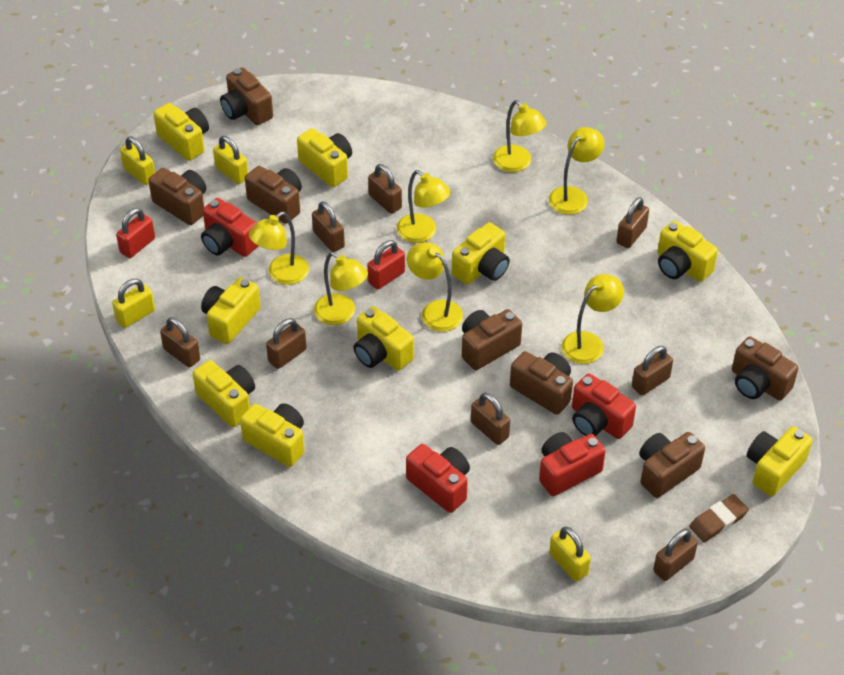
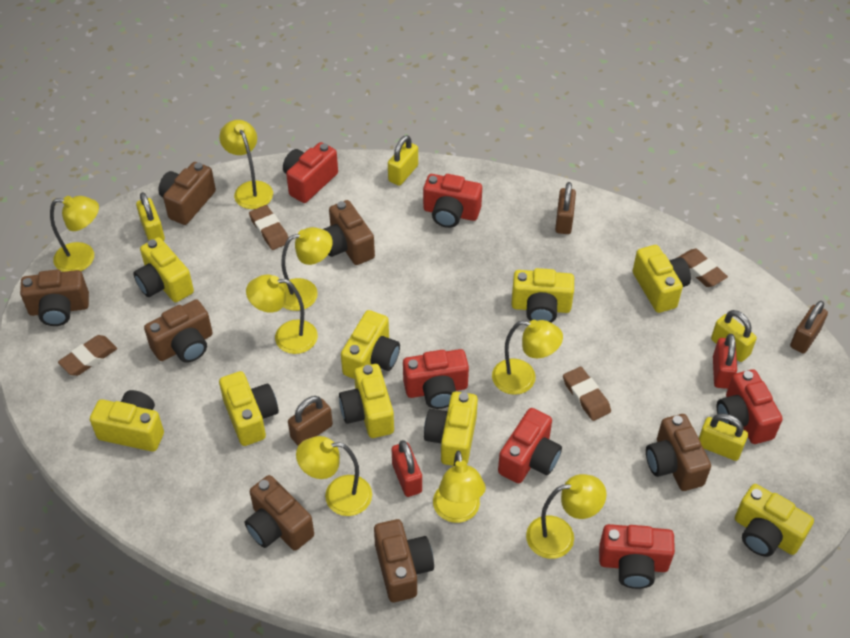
brown eraser: [689,494,749,542] = 1 -> [58,335,117,376] [249,205,289,250] [563,367,611,421] [677,249,728,287] = 4
brown padlock: [160,317,200,368] [266,318,307,369] [312,201,345,252] [368,164,402,214] [471,393,510,445] [617,197,649,248] [632,346,673,395] [653,529,698,581] = 8 -> [288,396,333,446] [555,182,576,234] [790,301,828,353] = 3
red camera: [201,198,258,257] [406,444,470,513] [539,432,606,496] [572,373,636,439] = 4 -> [283,142,338,203] [403,349,469,409] [423,174,482,228] [498,408,562,483] [599,524,675,589] [717,369,783,444] = 6
yellow lamp: [249,212,309,285] [314,252,368,325] [397,170,451,243] [407,242,463,332] [493,100,547,172] [549,127,604,215] [561,274,624,364] = 7 -> [50,196,99,272] [219,120,273,209] [246,274,318,354] [281,227,333,311] [296,436,372,516] [433,451,486,523] [492,320,563,395] [526,474,606,559] = 8

